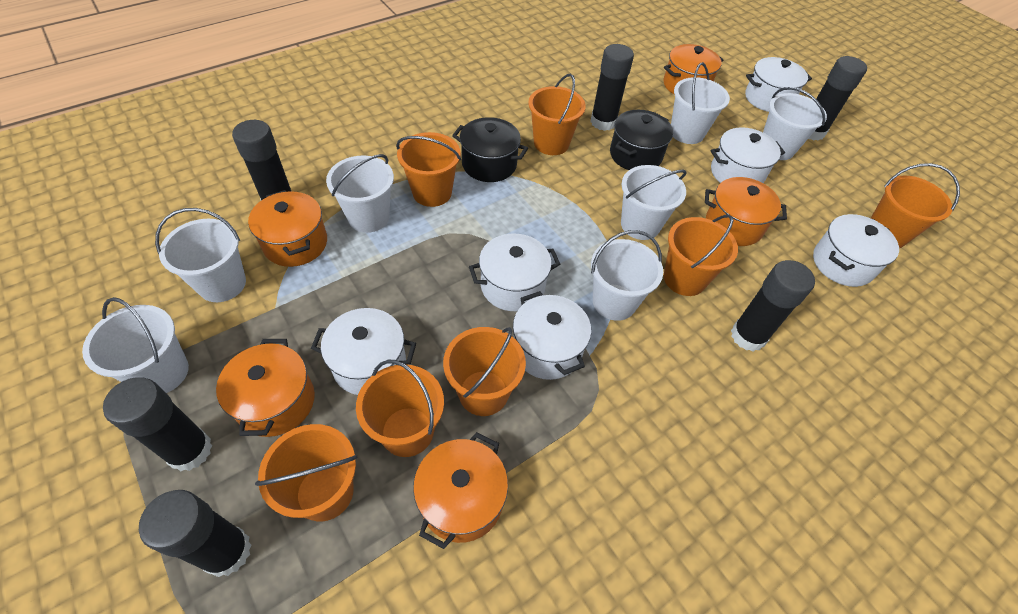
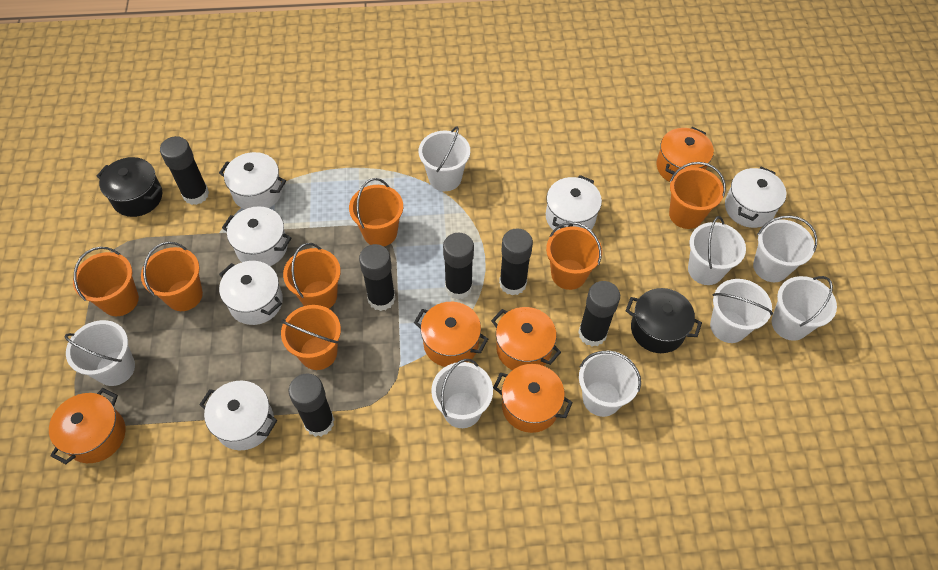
white bucket: [82,297,189,393] [155,208,246,302] [326,154,394,233] [591,230,663,321] [621,165,687,240] [671,62,730,144] [763,87,827,160] = 7 -> [65,320,135,386] [419,126,470,191] [431,359,493,428] [579,351,641,417] [688,216,746,285] [710,279,773,343] [753,215,817,282] [772,276,837,341] = 8

